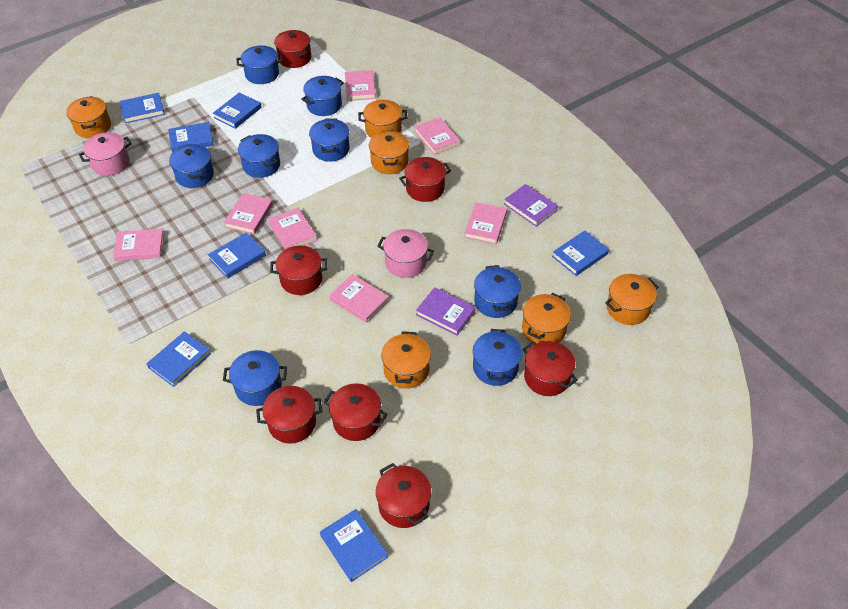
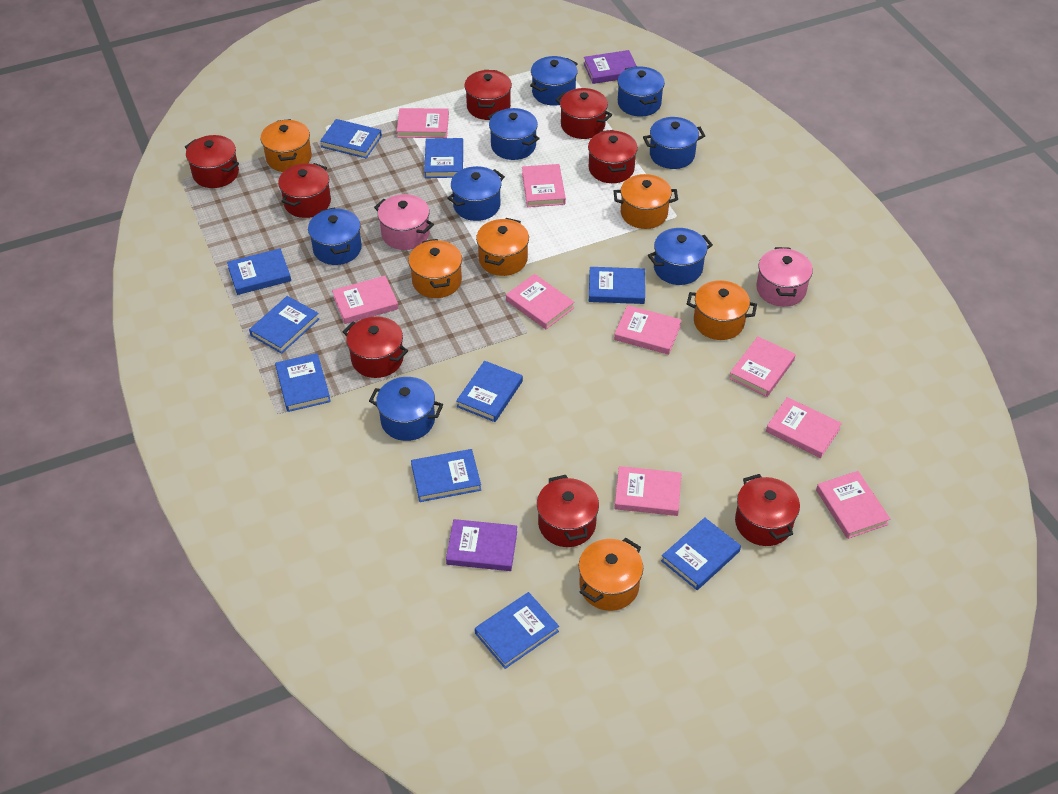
blue book: [119,93,165,124] [147,331,211,387] [168,122,214,152] [208,233,266,279] [213,93,262,129] [320,509,388,582] [552,230,609,276] = 7 -> [227,248,291,295] [249,296,319,354] [275,353,331,412] [320,119,382,159] [411,449,481,502] [424,138,463,178] [456,361,523,422] [475,592,559,669] [589,267,645,304] [661,517,741,590] = 10
pink book: [113,228,164,261] [224,193,273,235] [268,208,317,249] [330,274,389,323] [345,70,376,101] [414,117,460,155] [464,202,507,244] = 7 -> [332,276,399,324] [397,108,449,138] [506,274,574,329] [522,164,566,207] [614,305,682,355] [614,466,682,516] [729,336,796,397] [766,397,842,458] [816,471,890,539] = 9
red pot: [256,386,322,444] [270,245,328,295] [274,30,311,68] [324,383,388,441] [376,463,431,528] [399,157,451,202] [523,341,577,396] = 7 -> [185,135,239,188] [278,163,331,218] [343,317,408,378] [465,70,512,120] [537,475,599,547] [555,88,612,139] [588,130,638,183] [735,474,800,546] = 8

